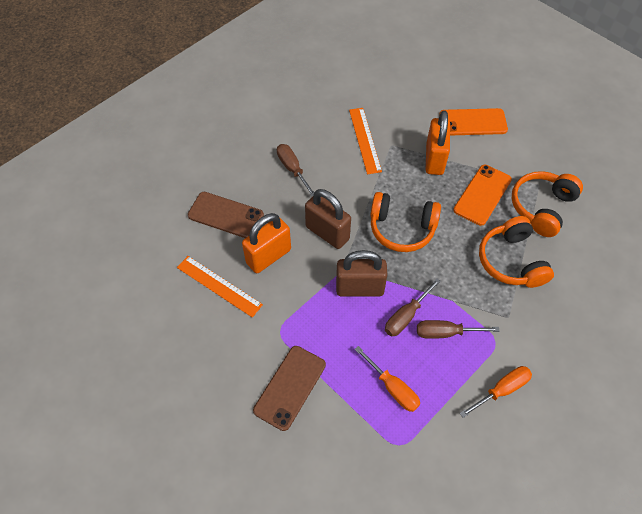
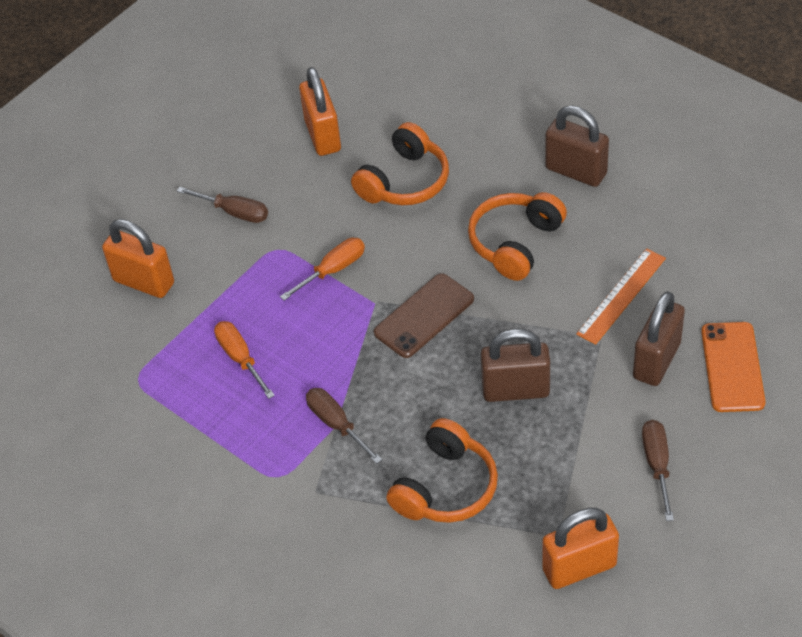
brown padlock: [305,189,351,249] [336,250,387,296] = 2 -> [481,329,550,402] [545,105,609,187] [633,291,685,386] = 3
brown phone: [188,192,264,238] [253,346,326,431] = 2 -> [374,273,474,358] = 1
orange padlock: [242,213,291,273] [425,110,450,175] = 2 -> [102,219,174,298] [299,67,341,156] [542,508,619,589] = 3
orange phone: [439,108,508,135] [453,165,512,226] = 2 -> [701,322,766,412] = 1
orange ruler: [177,256,263,318] [349,108,382,174] = 2 -> [576,248,666,345] = 1

